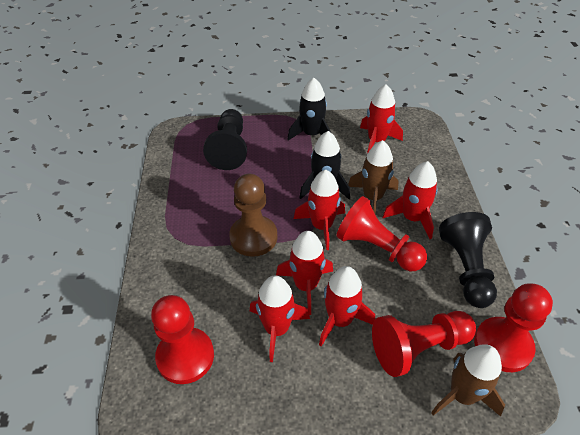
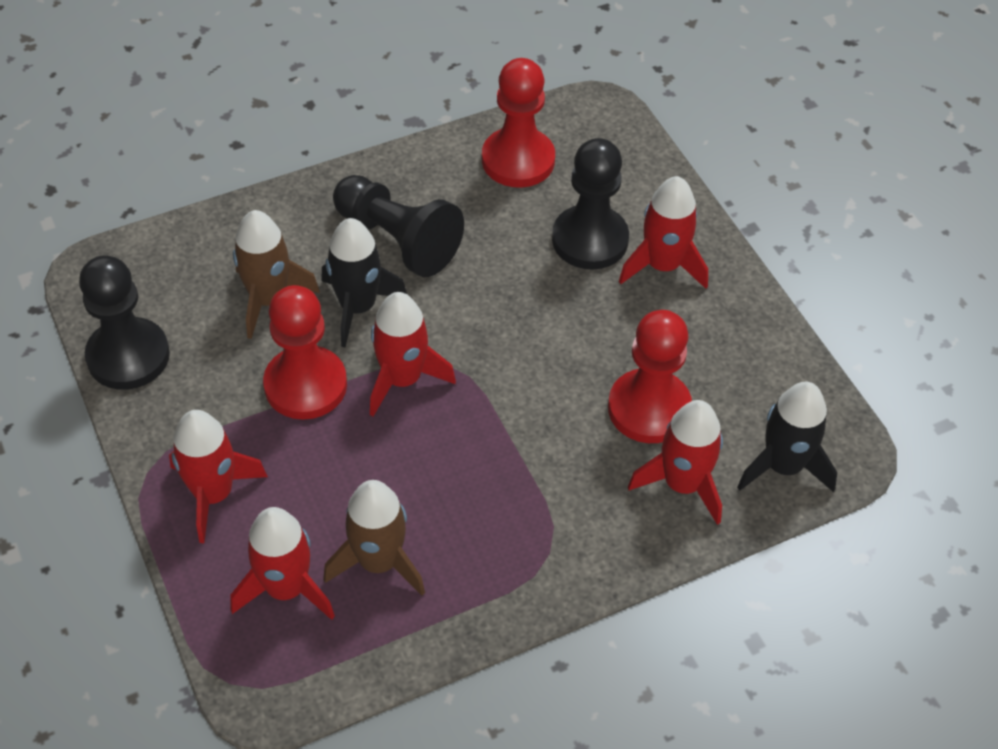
black pawn: [203,109,247,170] [439,212,497,308] = 2 -> [79,255,170,390] [333,175,464,277] [552,138,629,270] = 3
brown pawn: [229,174,277,257] = 1 -> none = 0
red pawn: [151,295,214,384] [336,196,427,271] [372,311,476,377] [474,283,553,372] = 4 -> [263,285,347,420] [482,58,555,188] [608,310,692,443] = 3
red rocket: [250,275,310,362] [276,231,333,315] [294,170,345,250] [319,266,375,346] [360,84,403,154] [383,161,438,239] = 6 -> [169,410,268,543] [231,507,335,620] [370,292,456,416] [619,176,708,289] [628,400,723,525] = 5

